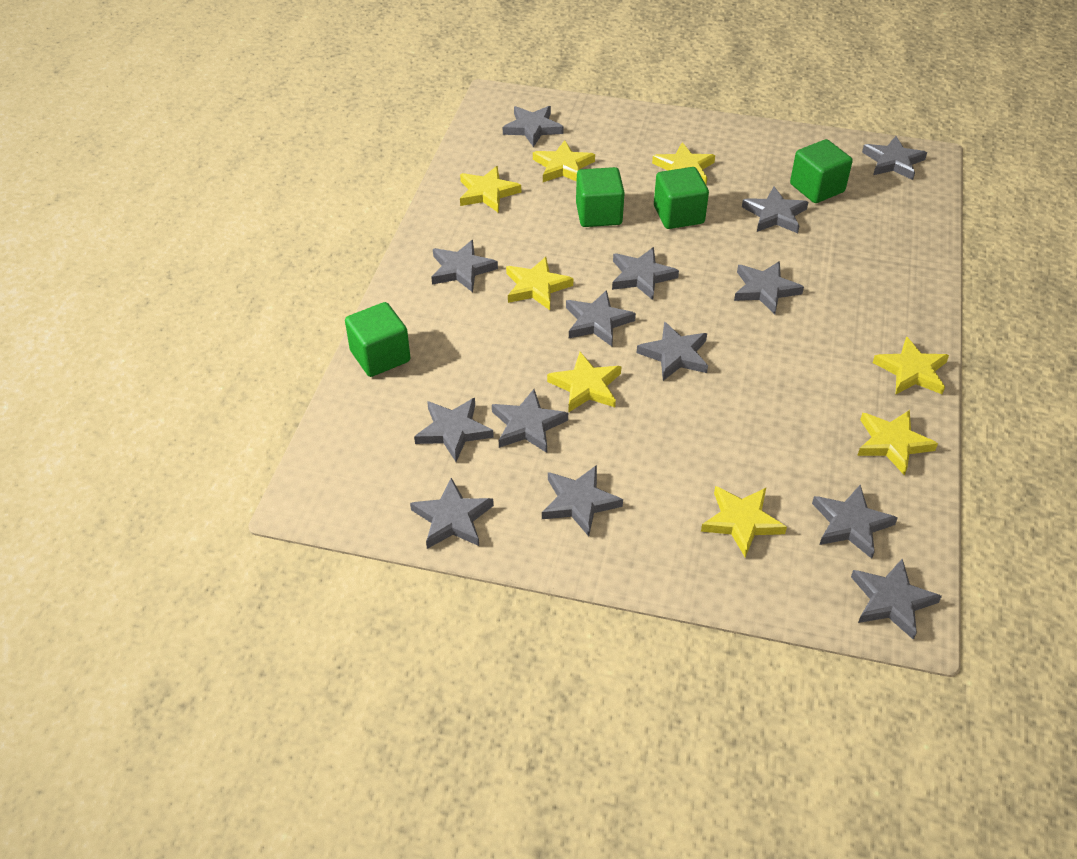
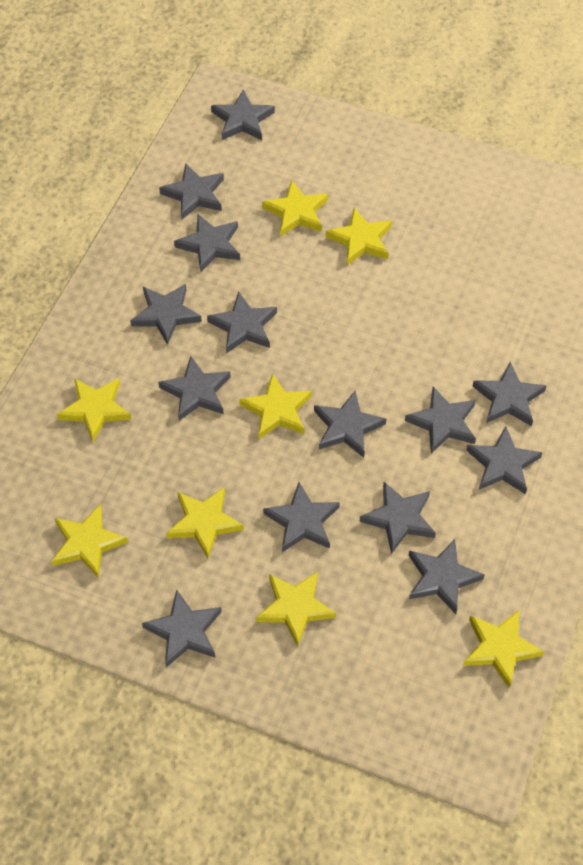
green cube: [345,302,410,377] [576,167,625,227] [654,167,709,229] [790,139,853,203] = 4 -> none = 0

